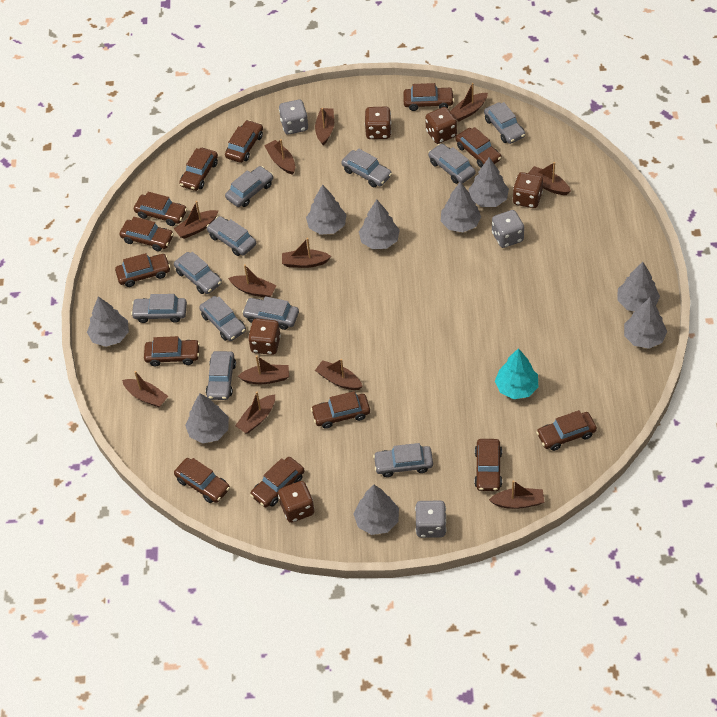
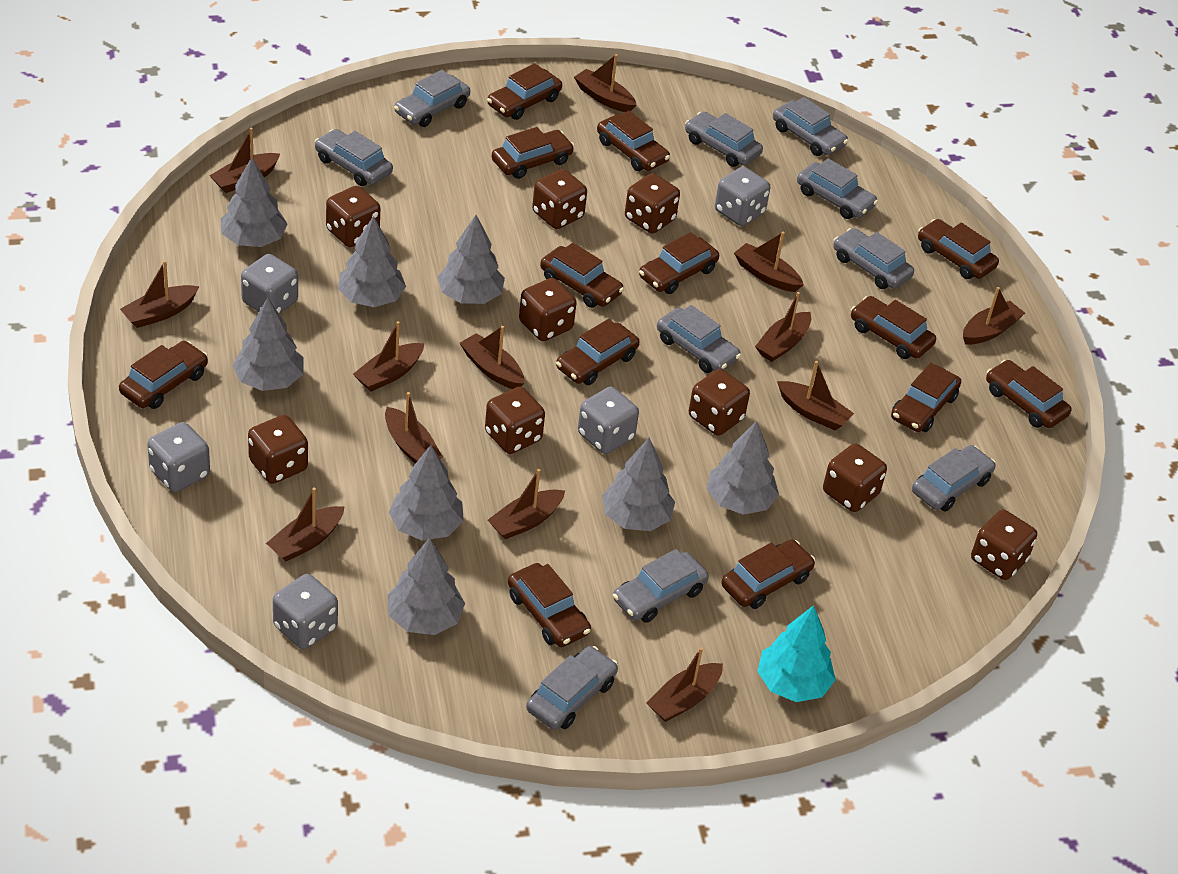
brown boat: [122,371,168,407] [174,201,218,239] [228,264,277,297] [235,391,275,433] [237,355,289,384] [264,139,295,175] [282,238,331,268] [315,108,334,145] [315,359,363,390] [450,83,488,121] [489,480,544,509] [528,162,571,195] = 12 -> [120,261,199,328] [210,128,280,193] [266,487,344,562] [353,321,424,392] [385,392,443,464] [460,326,524,389] [488,469,565,539] [574,54,636,112] [647,647,723,722] [734,232,804,292] [755,292,811,362] [777,361,854,430] [963,287,1025,345] = 13
brown dice: [248,319,281,355] [278,481,314,523] [365,107,391,139] [425,107,457,144] [513,172,543,208] = 5 -> [248,415,308,484] [326,186,380,247] [485,387,545,454] [519,278,577,341] [532,169,587,229] [625,173,680,234] [689,369,750,436] [823,443,887,512] [971,510,1037,580] = 9
grey car: [131,294,187,323] [174,252,222,294] [199,296,246,341] [206,351,236,400] [207,216,256,256] [225,166,273,207] [242,296,299,330] [341,149,392,187] [373,443,433,477] [428,144,475,184] [484,102,525,144] = 11 -> [315,129,393,186] [394,70,470,127] [526,646,618,730] [613,549,709,623] [657,305,741,373] [685,112,763,167] [773,97,848,156] [797,158,878,219] [833,228,914,289] [912,445,996,511] = 10
grey dice: [279,100,308,135] [415,501,447,538] [492,210,524,248] = 3 -> [147,422,210,492] [241,254,298,314] [273,574,338,649] [578,387,639,454] [715,167,770,226] = 5
grey tree: [87,296,129,347] [185,393,229,443] [306,184,347,235] [353,485,399,535] [359,200,400,249] [441,182,481,232] [468,157,509,207] [617,262,660,312] [624,298,667,349] = 9 -> [221,157,288,247] [232,298,303,391] [338,216,406,307] [388,538,465,635] [389,445,464,540] [437,215,505,304] [602,438,675,531] [706,421,779,515] = 8

